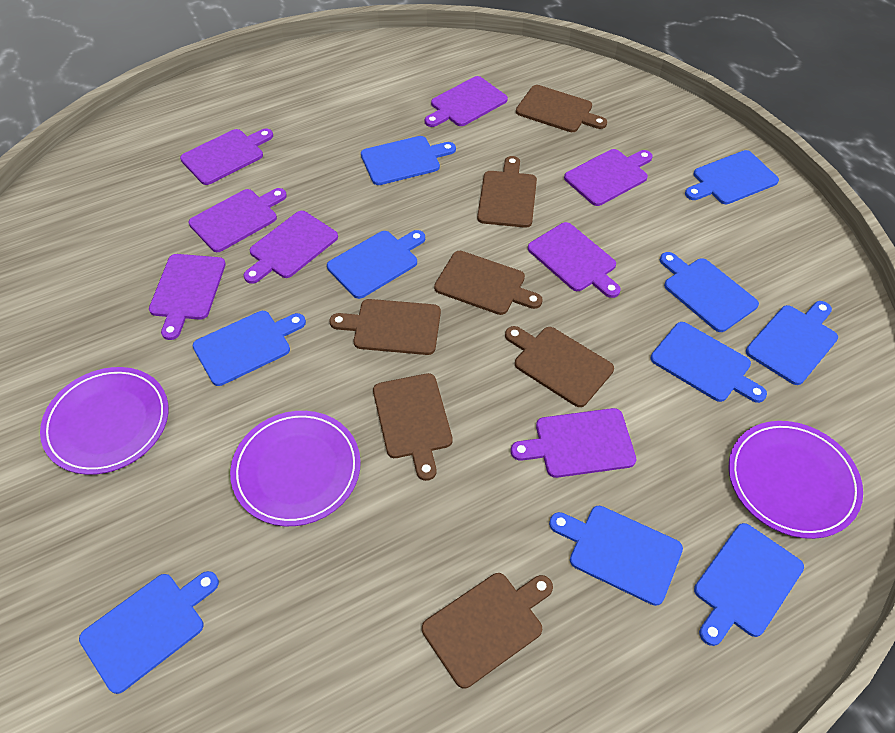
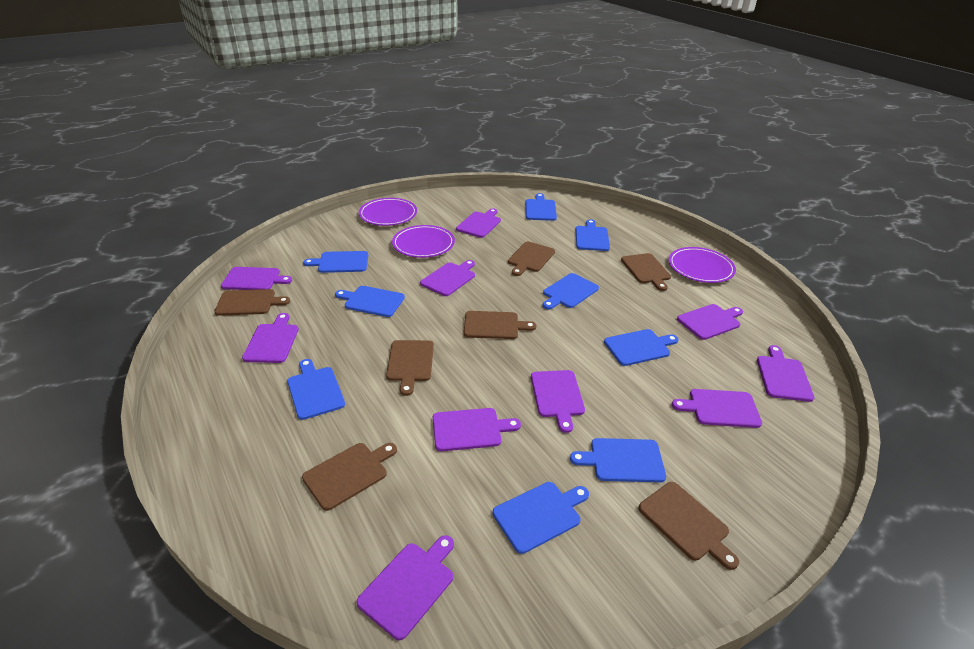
blue cutting board: [79,571,219,694] [192,311,306,386] [327,230,425,299] [361,136,456,185] [549,506,683,606] [651,322,767,403] [660,252,759,332] [685,150,779,204] [694,523,804,646] [746,301,838,385] = 10 -> [287,359,345,420] [303,251,368,273] [335,286,405,317] [493,482,589,554] [526,193,557,221] [543,273,599,310] [570,438,666,482] [575,219,610,251] [604,329,679,366] = 9
purple cutting board: [149,254,226,340] [180,128,273,185] [189,188,287,252] [244,211,338,284] [425,76,508,127] [511,408,636,478] [528,222,621,298] [564,149,653,206] = 8 -> [221,267,292,290] [242,313,299,363] [357,535,454,640] [420,260,475,296] [433,408,521,451] [456,208,501,238] [531,370,585,433] [672,389,762,428] [677,304,743,340] [757,345,814,402] = 10

